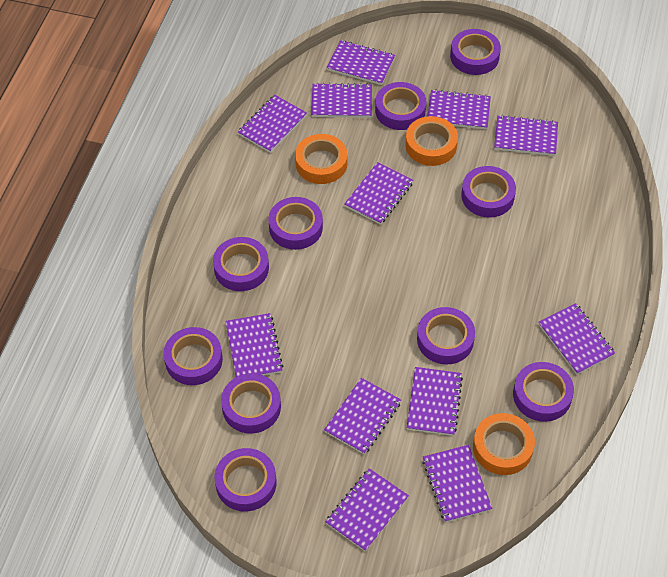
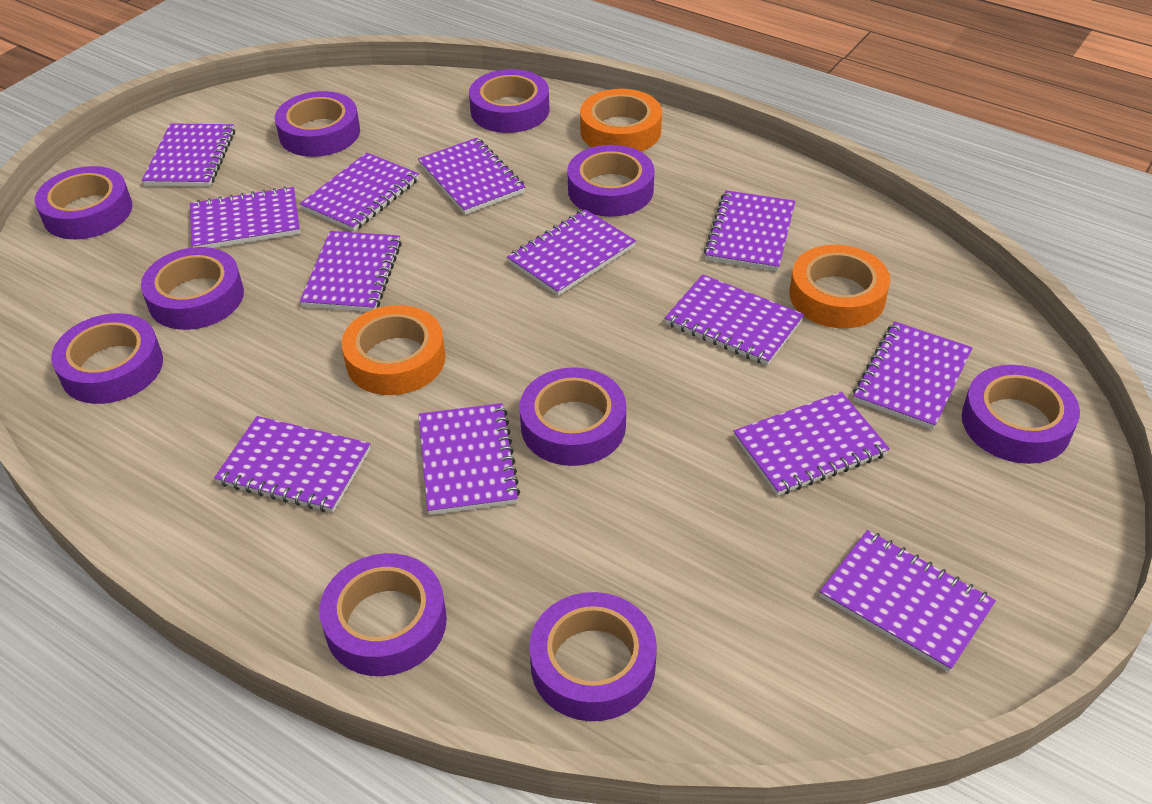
purple notebook: [225,313,283,377] [238,95,307,153] [311,83,372,118] [324,378,401,455] [326,468,409,552] [327,40,395,85] [344,162,413,225] [407,367,463,436] [422,445,493,522] [427,89,491,129] [494,115,558,156] [538,303,615,375] = 12 -> [142,123,235,187] [190,186,300,248] [214,416,370,513] [300,153,419,232] [300,231,402,312] [418,138,525,215] [419,403,520,515] [507,209,636,296] [665,275,804,366] [704,190,795,271] [733,392,890,496] [820,530,996,672] [853,322,972,430] = 13

